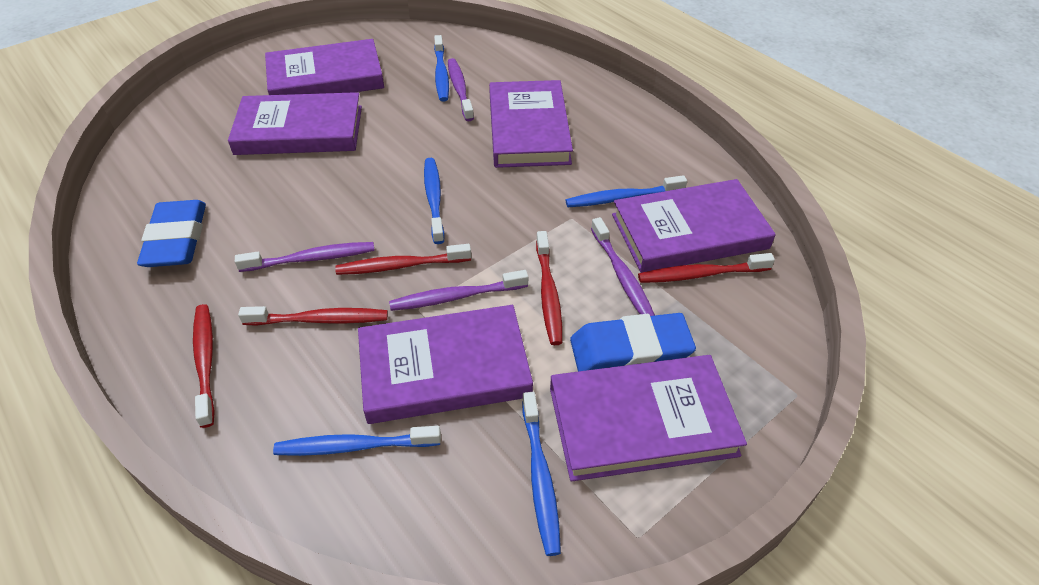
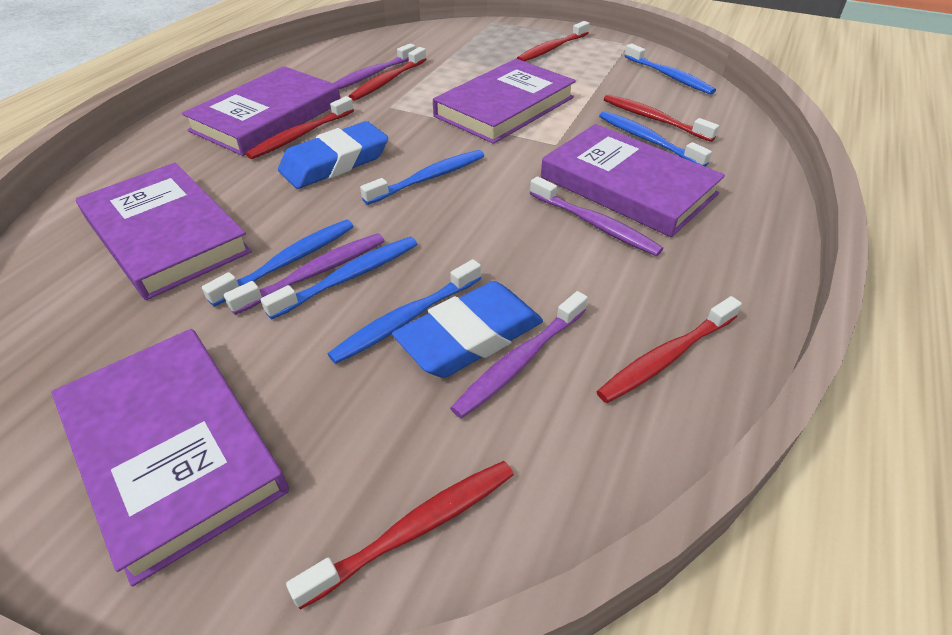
blue toothbrush: [273,426,441,456] [424,158,444,244] [434,35,449,102] [522,392,561,556] [566,175,687,207] = 5 -> [202,220,354,307] [261,237,417,320] [328,259,481,364] [360,150,484,205] [599,111,712,167] [625,44,716,95] = 6
purple book: [228,92,362,155] [265,39,384,95] [358,305,533,424] [489,80,573,168] [550,355,747,481] [612,179,776,273] = 6 -> [51,329,289,586] [76,163,252,300] [182,66,340,156] [433,59,576,144] [541,124,725,237] = 5
red toothbrush: [193,304,215,428] [238,306,388,326] [335,244,471,275] [536,231,562,345] [638,253,775,283] = 5 -> [246,96,354,159] [286,461,514,609] [349,47,426,101] [517,21,590,61] [596,296,742,403] [604,94,719,142] = 6

